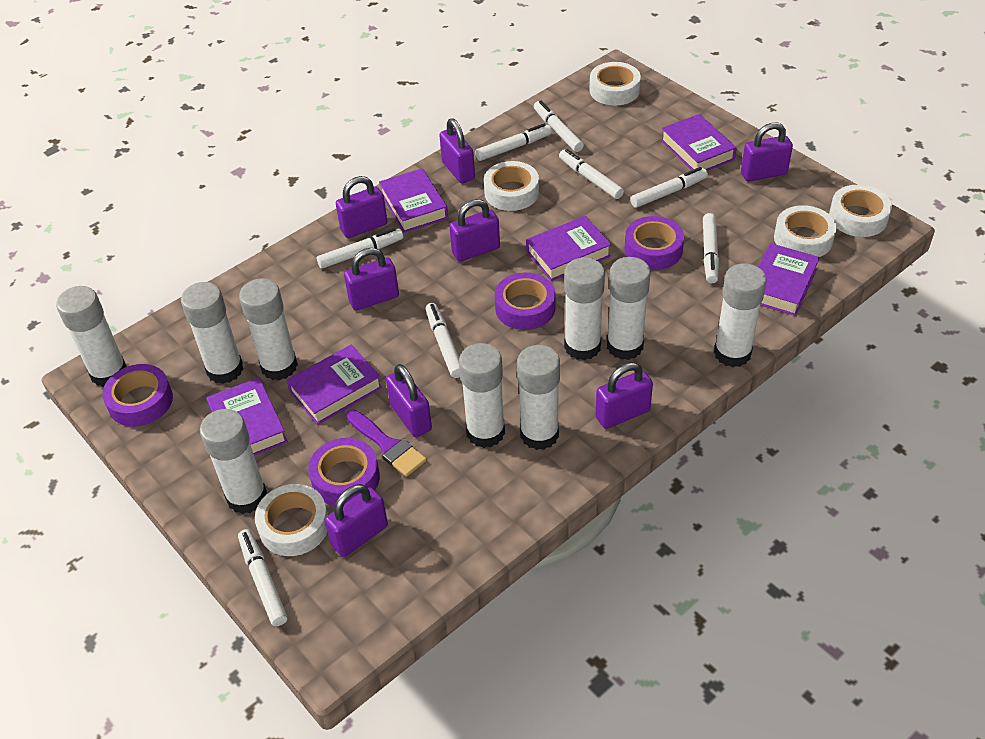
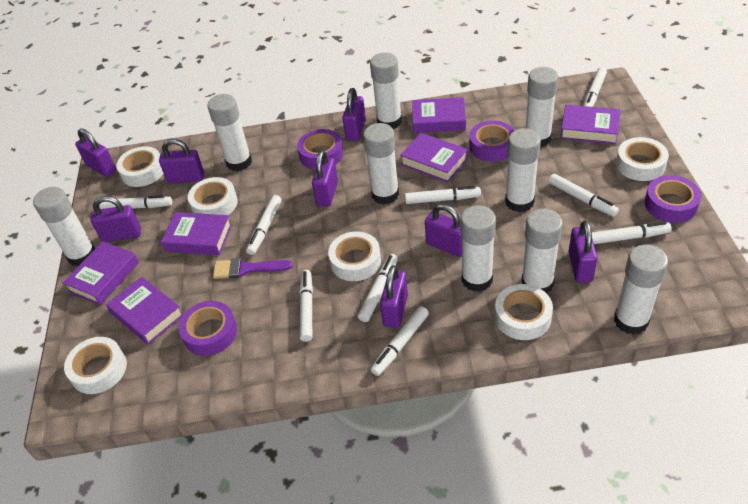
white marker: [238,529,287,626] [317,228,403,269] [426,303,460,378] [475,124,552,161] [534,101,584,152] [559,149,624,199] [630,167,708,208] [703,213,719,283] = 8 -> [99,195,172,209] [246,195,282,255] [299,270,313,342] [358,254,398,322] [371,306,429,376] [405,186,481,204] [548,174,619,217] [583,67,607,107] [592,222,672,244] = 9
white tape: [255,484,328,556] [484,161,539,211] [590,62,641,106] [774,205,837,257] [829,185,892,237] = 5 -> [64,337,127,394] [116,146,163,187] [188,177,238,215] [328,232,381,281] [495,284,553,340] [616,137,669,181] = 6

